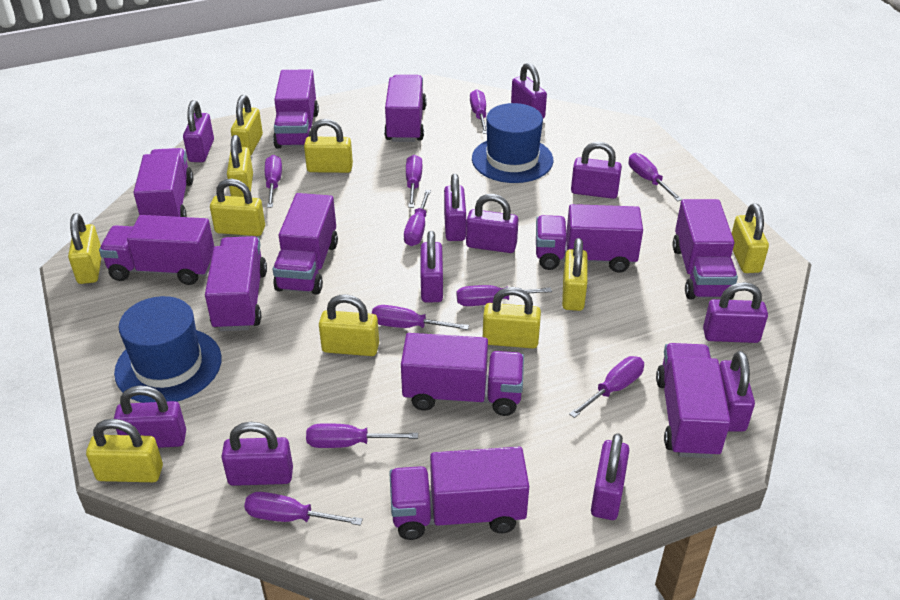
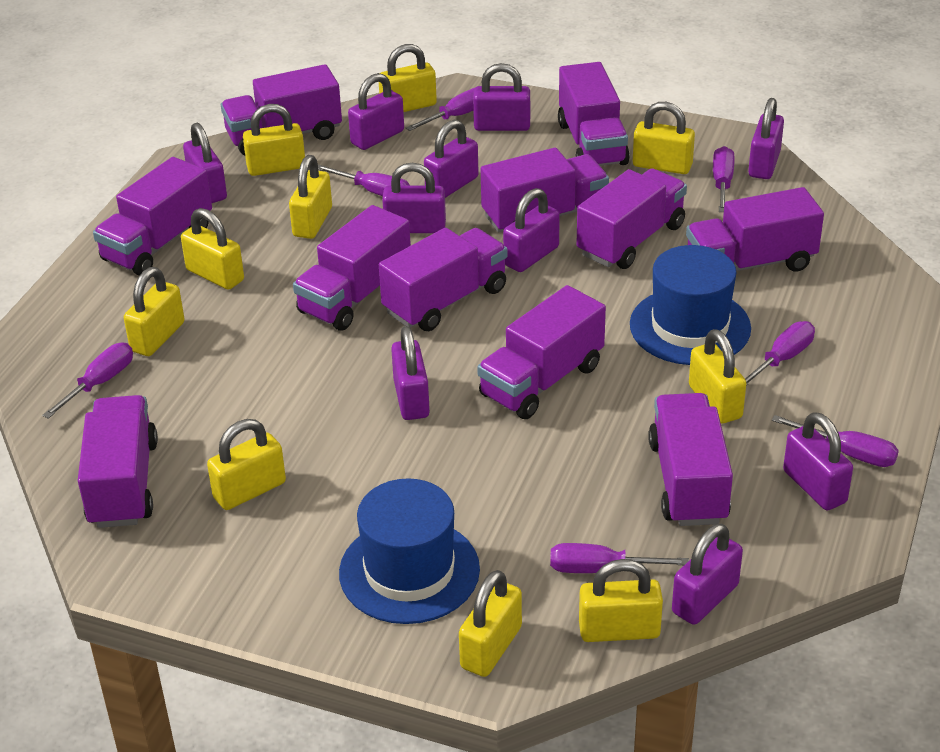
purple padlock: [114,385,186,448] [183,100,214,162] [221,422,293,486] [421,231,443,302] [444,174,466,241] [466,194,518,253] [511,63,547,119] [571,142,622,199] [591,433,629,520] [703,282,768,343] [719,351,755,432] = 11 -> [183,123,227,203] [348,73,404,150] [382,163,446,233] [391,326,430,420] [424,120,479,198] [473,63,530,131] [503,188,560,272] [672,524,743,625] [748,98,784,179] [783,412,853,510] = 10
purple screwdriver: [244,492,363,526] [265,155,282,208] [306,423,418,448] [372,305,469,330] [404,190,431,246] [406,155,422,208] [457,285,552,306] [470,89,487,134] [569,356,644,418] [629,153,682,201] = 10 -> [42,343,133,419] [318,165,410,196] [406,88,475,131] [550,543,689,573] [713,146,735,212] [745,321,815,386] [772,415,899,467] = 7

